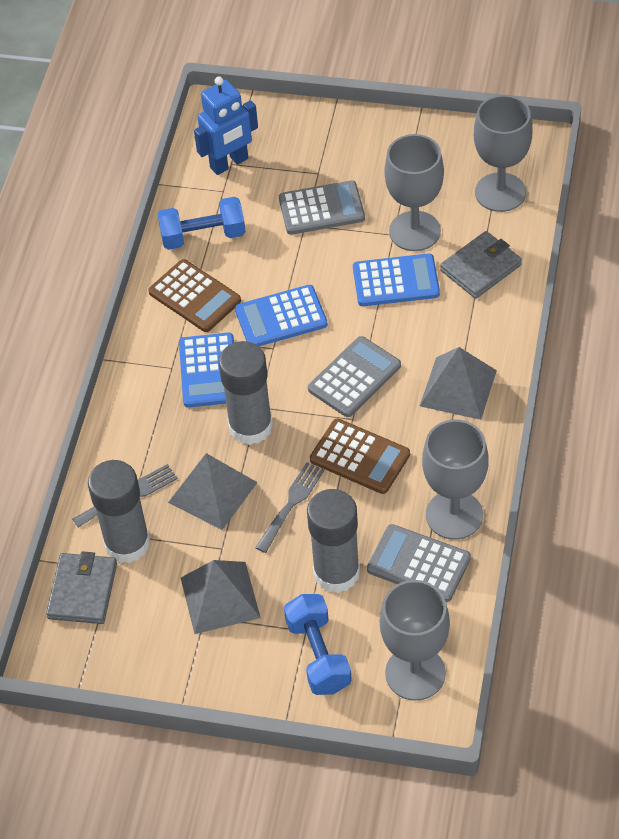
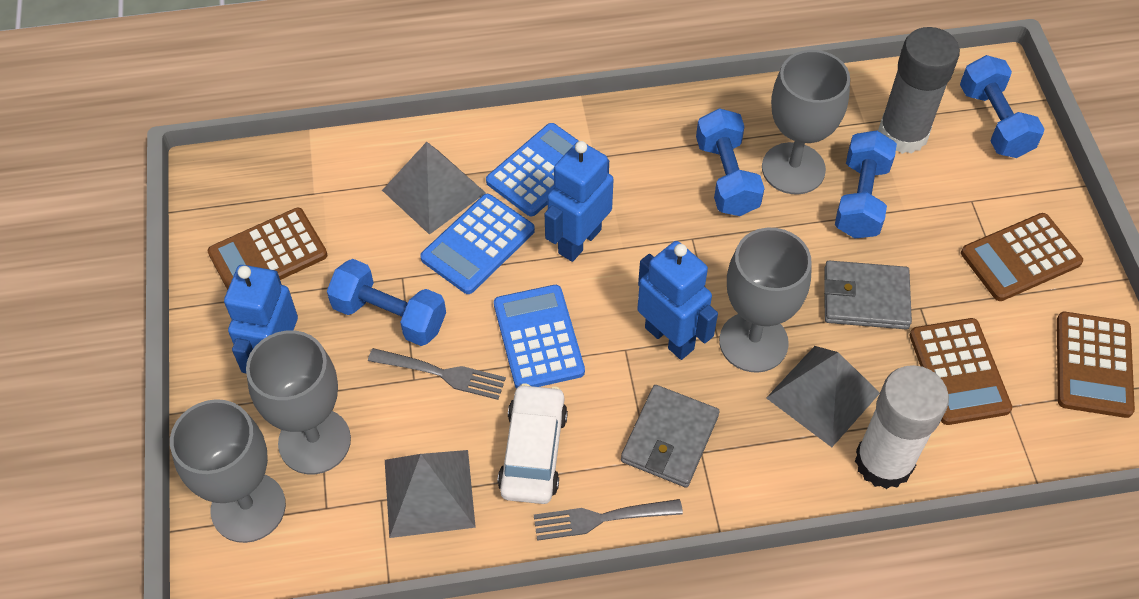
blue dumbbell: [158,197,246,250] [284,594,352,695] = 2 -> [327,259,446,346] [696,108,765,216] [835,130,897,239] [960,55,1044,158] = 4
blue robot: [194,77,258,175] = 1 -> [224,265,298,373] [545,141,614,262] [637,241,718,360] = 3
brown calculator: [148,259,241,332] [310,419,410,494] = 2 -> [207,208,327,290] [909,318,1012,425] [961,213,1083,301] [1057,312,1135,418] = 4
grey calculator: [279,180,365,235] [308,336,401,417] [367,524,471,602] = 3 -> none = 0
grey glue stick: [88,460,150,563] [218,341,273,445] [307,489,360,593] = 3 -> [878,27,960,154] = 1
white car: none = 0 -> [498,383,568,504] = 1
white glue stick: none = 0 -> [855,365,949,489] = 1

